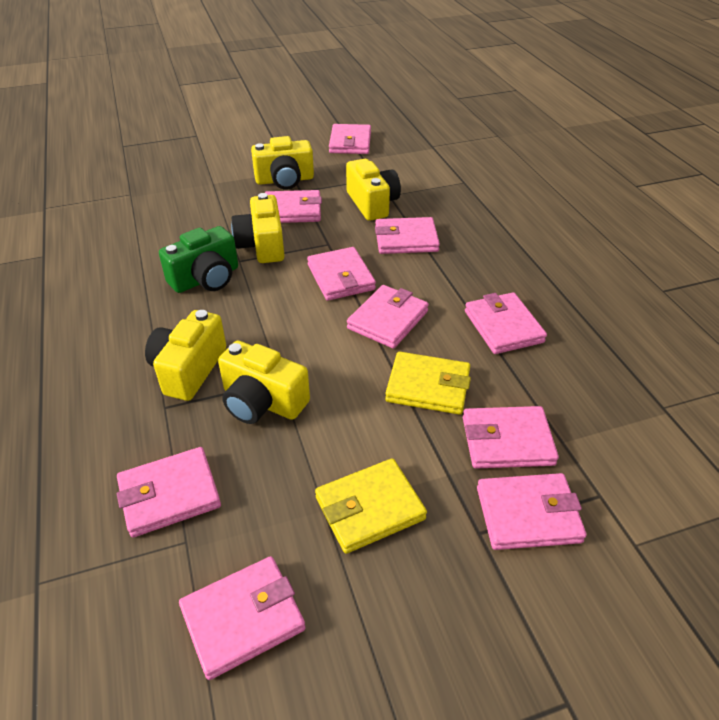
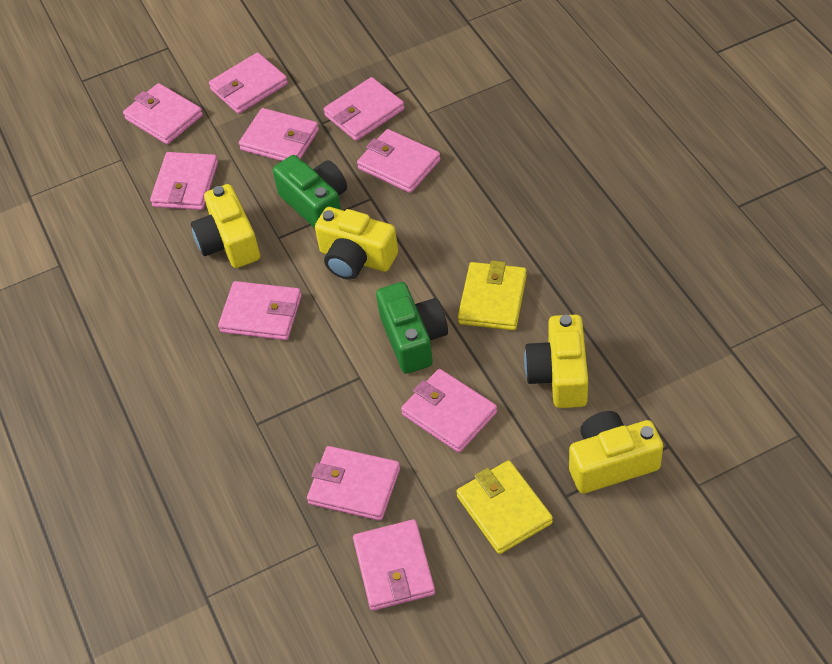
green camera: [159,226,238,293] = 1 -> [273,155,347,228] [376,282,448,374] = 2
yellow camera: [145,310,226,401] [218,340,310,424] [231,193,285,263] [251,136,314,190] [346,159,401,221] = 5 -> [191,184,260,268] [315,207,398,280] [524,314,588,408] [569,411,663,494] = 4

